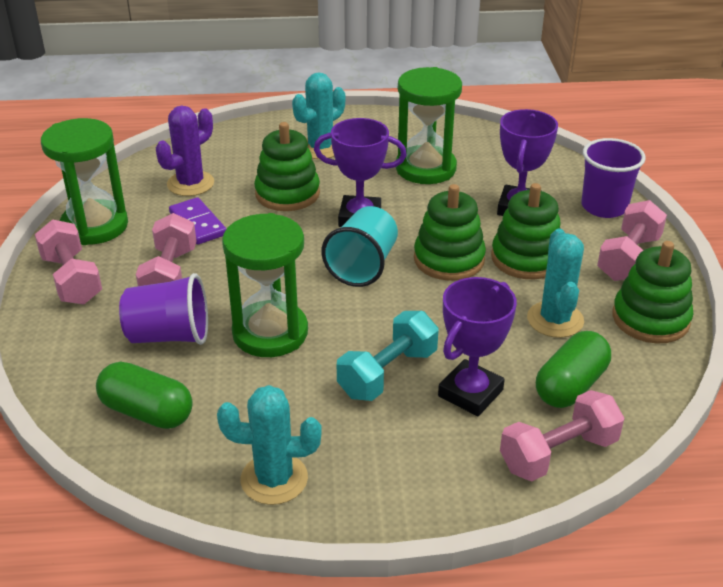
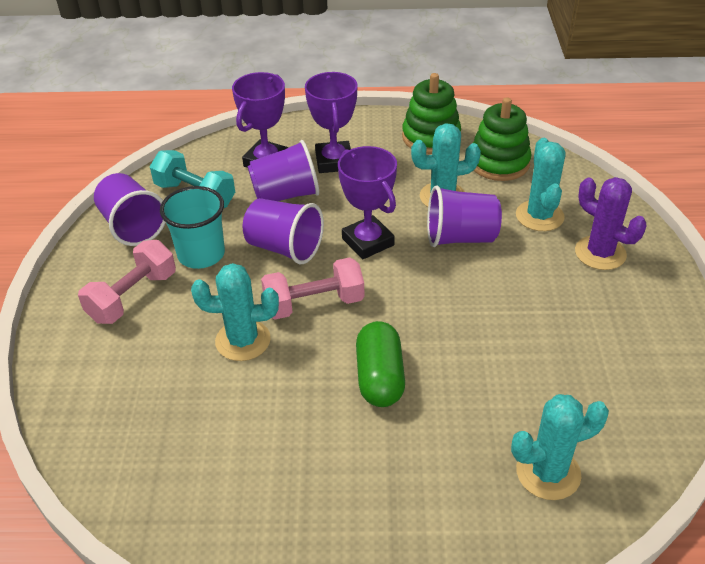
green capsule: [96,362,193,429] [536,331,611,408] = 2 -> [356,321,405,407] = 1
green hourglass: [41,118,128,245] [222,213,308,357] [396,67,462,184] = 3 -> none = 0
green stacking toy: [254,122,320,211] [414,184,486,281] [491,183,561,279] [612,241,693,343] = 4 -> [402,73,461,154] [473,97,532,181] = 2
pink dumbbell: [35,219,102,305] [136,213,197,286] [500,390,624,481] [597,200,667,281] = 4 -> [78,240,176,324] [261,257,364,320] = 2
purple cup: [119,273,208,345] [581,138,646,218] = 2 -> [94,173,166,246] [243,198,324,264] [248,140,319,201] [427,186,502,247] = 4
purple domino: [169,197,226,245] = 1 -> none = 0
turquoise cactus: [217,385,322,505] [292,72,345,159] [527,229,584,338] = 3 -> [191,263,279,361] [411,124,481,207] [511,394,609,500] [516,138,566,231] = 4

